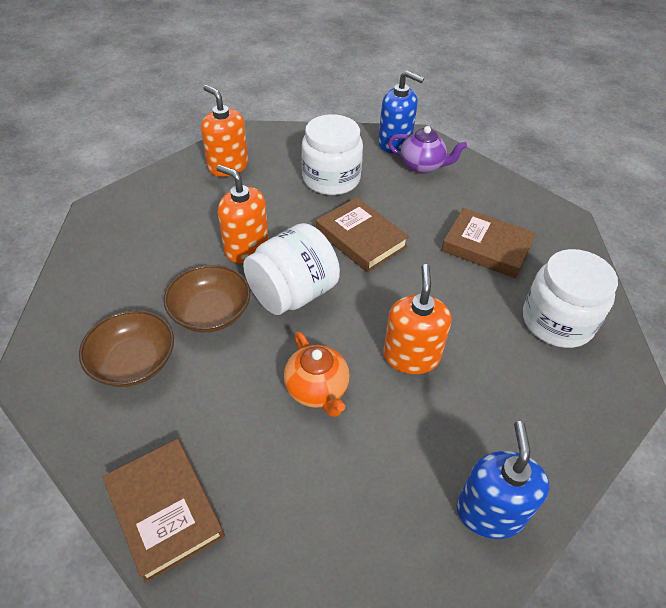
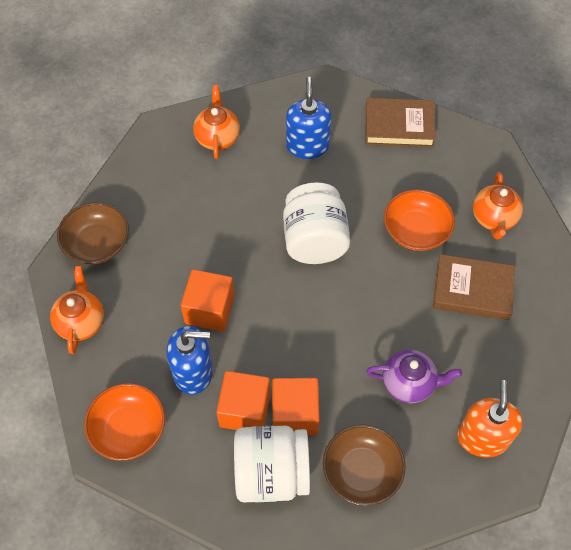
brown book: [102,439,225,583] [316,197,409,272] [441,208,536,279] = 3 -> [366,98,436,147] [433,254,515,320] = 2
orange bowl: none = 0 -> [84,383,165,461] [384,190,455,251] = 2
orange cube: none = 0 -> [181,269,235,332] [216,371,270,430] [272,378,320,435] = 3
orange soap dispenser: [201,85,248,177] [216,165,269,263] [383,264,451,374] = 3 -> [457,380,523,458] = 1
orange teapot: [284,332,350,417] = 1 -> [50,266,104,354] [193,85,240,159] [473,172,523,240] = 3
white jar: [243,223,340,315] [302,114,363,195] [523,249,618,348] = 3 -> [234,426,310,502] [283,182,350,264] = 2

